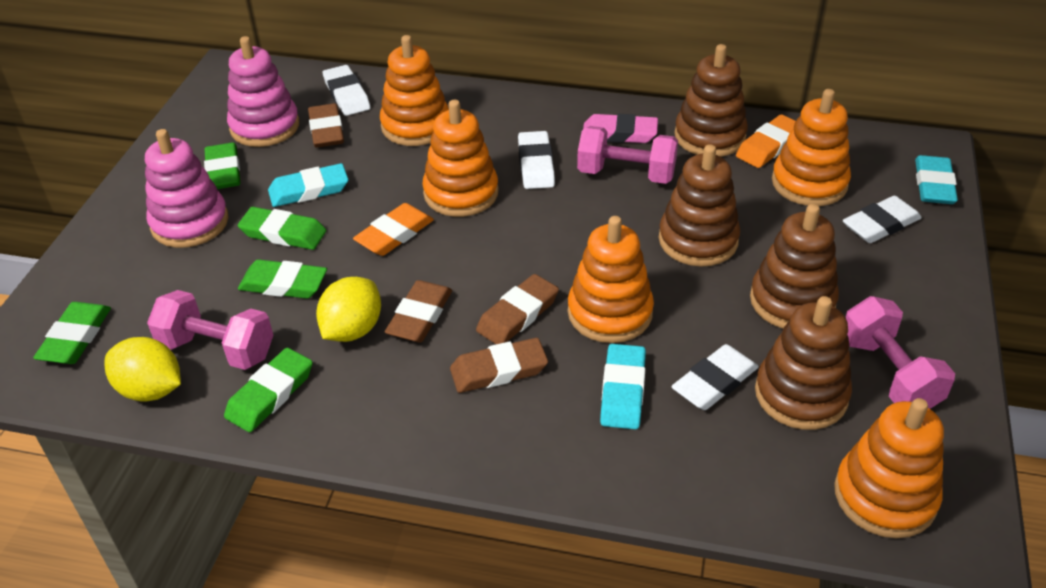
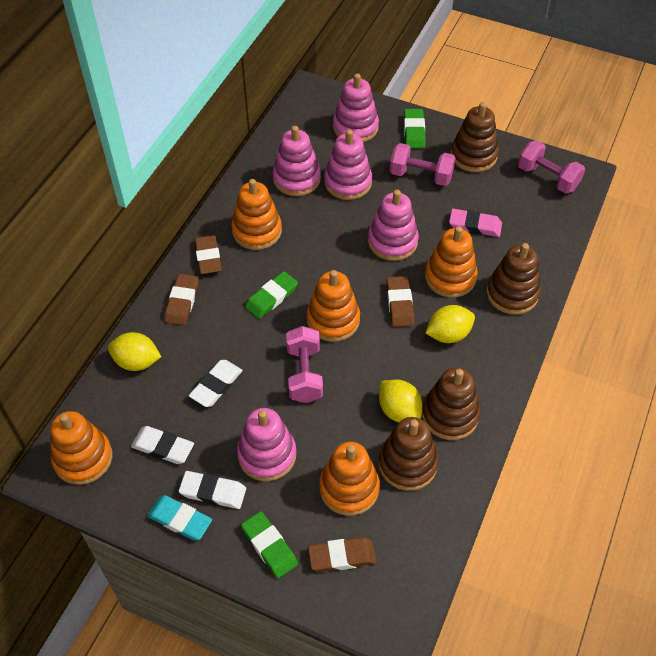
green eraser: [33,302,111,364] [204,142,240,189] [224,348,313,432] [238,207,326,250] [238,259,327,299] = 5 -> [241,511,298,578] [245,271,298,319] [404,109,426,148] = 3
orange eraser: [353,203,434,256] [736,114,796,168] = 2 -> none = 0
pink stacking toy: [145,129,229,248] [227,36,299,147] = 2 -> [237,408,296,481] [273,126,321,196] [324,129,372,200] [333,74,379,142] [368,190,419,261] = 5
turquoise eraser: [268,163,348,207] [600,344,646,429] [915,155,958,204] = 3 -> [147,495,212,540] = 1
white eraser: [323,65,370,116] [518,131,555,189] [671,344,759,410] [843,196,922,243] = 4 -> [131,426,194,464] [179,471,246,509] [189,360,243,407] = 3
yellow lemon: [104,337,181,402] [316,277,381,342] = 2 -> [108,332,161,371] [379,379,422,422] [425,305,475,343] = 3

